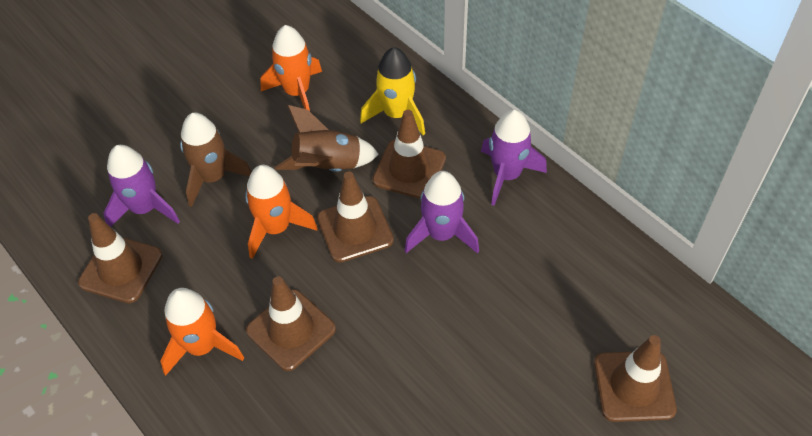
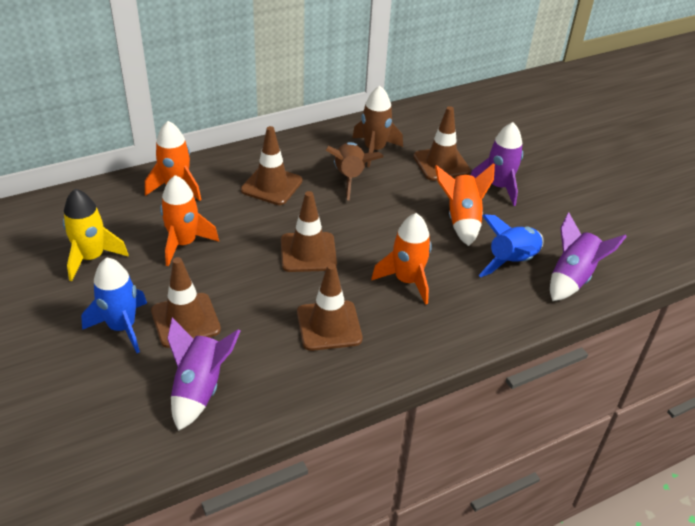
blue rocket: none = 0 -> [81,258,147,353] [478,214,544,277] = 2
orange rocket: [160,288,244,376] [245,165,317,259] [260,25,322,111] = 3 -> [145,121,201,201] [160,175,219,266] [371,213,432,305] [435,163,495,246] = 4

